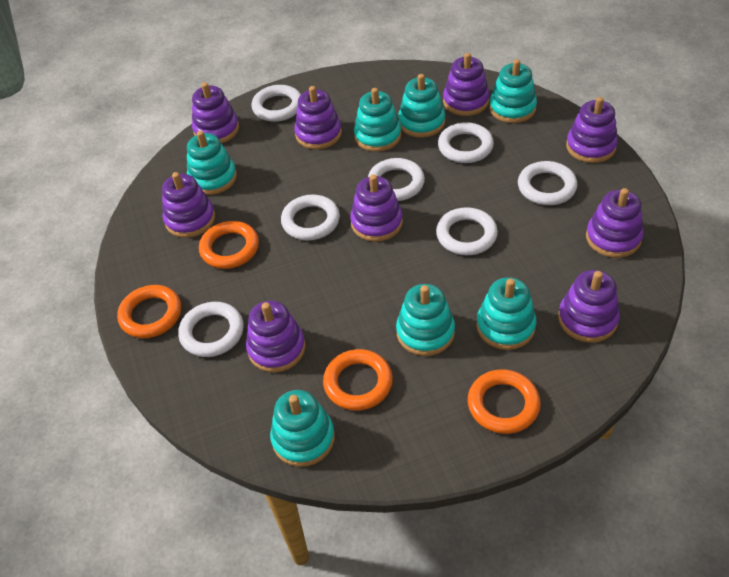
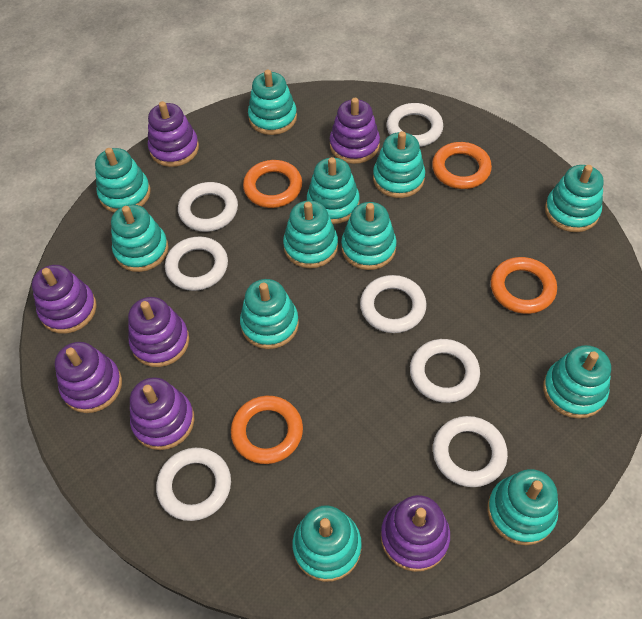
purple stacking toy: [162,172,215,238] [192,82,239,143] [246,301,306,373] [294,86,342,149] [350,174,403,242] [443,53,490,116] [558,270,620,343] [566,97,618,163] [586,188,643,258] = 9 -> [32,265,97,334] [55,342,122,413] [128,297,189,367] [130,377,194,450] [148,101,199,167] [330,98,380,164] [381,495,450,572] = 7
turquoise stacking toy: [187,131,237,195] [270,390,335,467] [354,88,401,152] [396,284,455,356] [398,74,445,138] [476,277,536,350] [489,59,537,123] = 7 -> [95,148,151,213] [111,205,169,272] [240,279,299,349] [248,70,297,135] [283,200,338,268] [292,505,362,582] [307,157,360,224] [341,202,397,270] [373,131,425,198] [487,469,558,545] [543,345,611,419] [545,165,604,232] = 12

